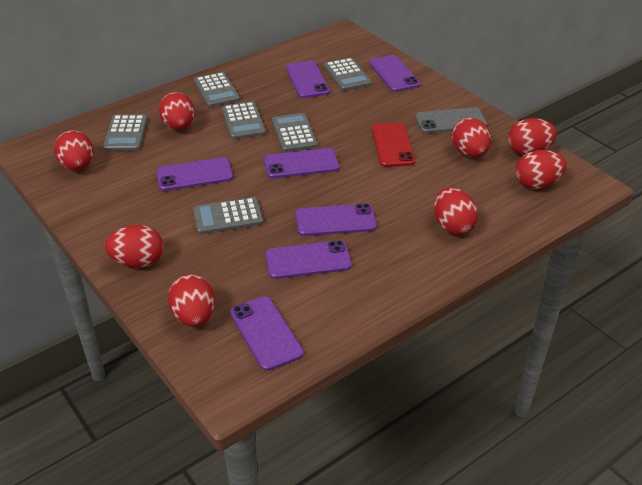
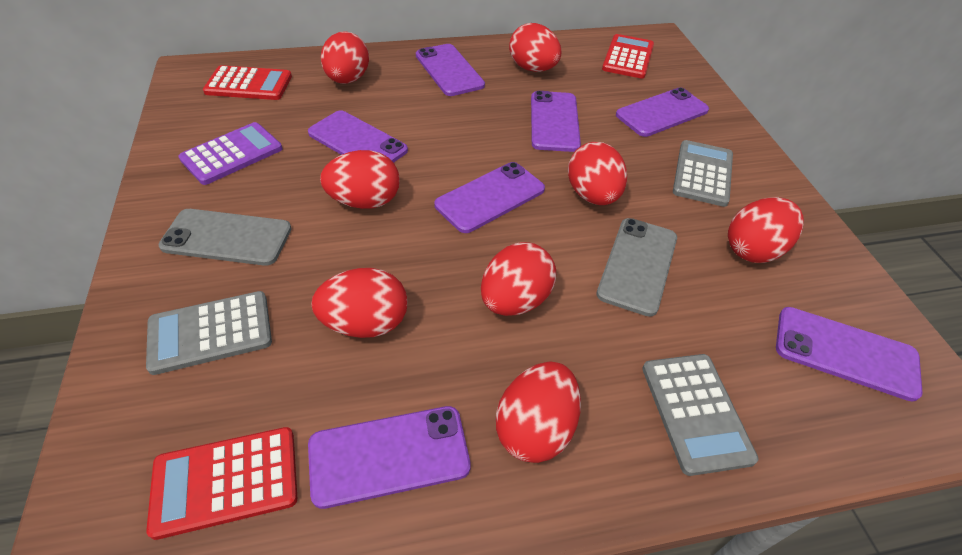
grey calculator: [103,114,147,151] [193,197,263,234] [194,72,240,107] [222,101,266,140] [272,113,318,152] [324,57,372,91] = 6 -> [146,291,272,375] [642,354,759,476] [673,140,733,207] = 3
grey phone: [415,107,487,133] = 1 -> [158,209,292,266] [596,218,677,317] = 2
purple calculator: none = 0 -> [178,122,282,185] = 1
red calculator: none = 0 -> [146,427,297,540] [203,65,292,100] [602,34,654,79] = 3
red phone: [372,123,416,167] = 1 -> none = 0

